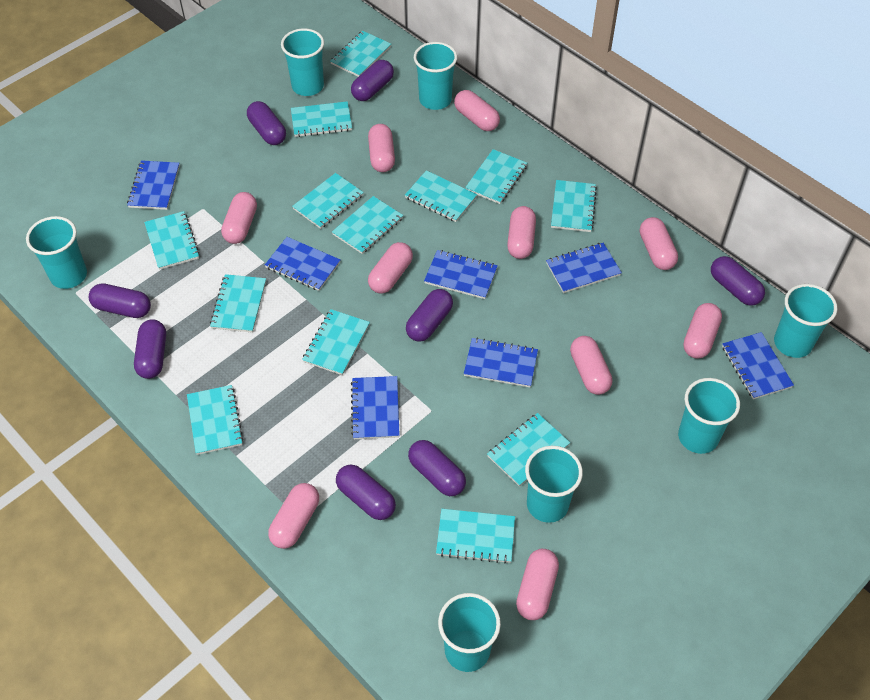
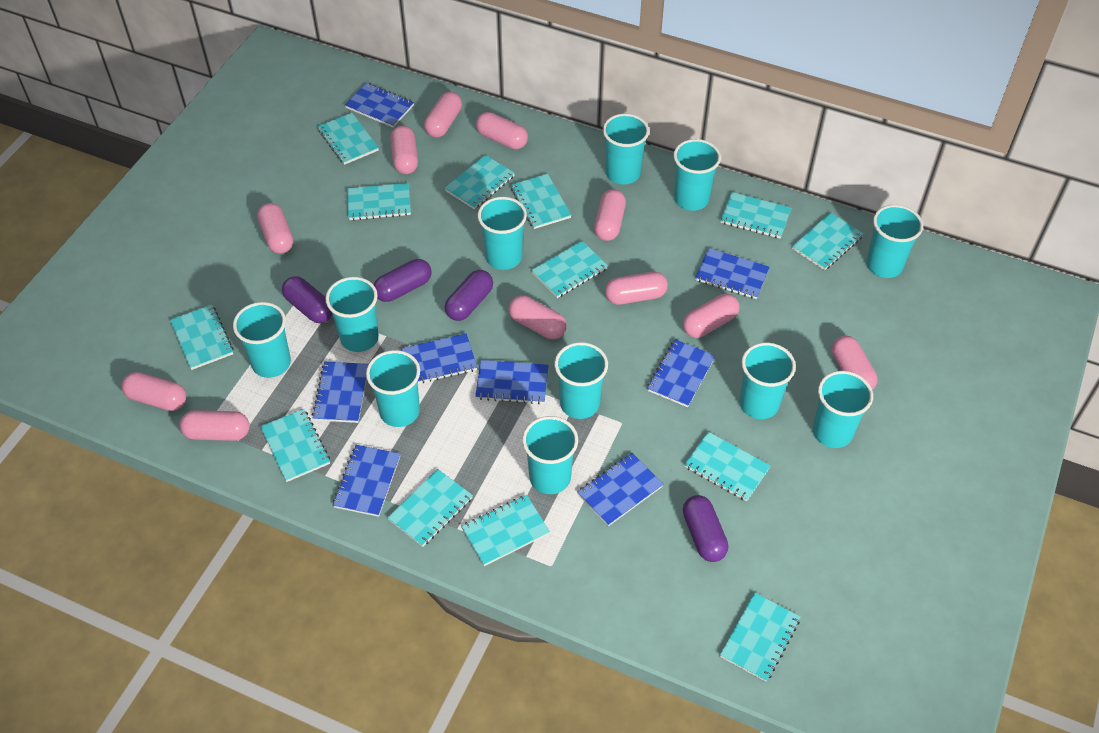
blue notebook: [127,160,180,210] [265,237,340,291] [351,376,400,439] [424,250,498,299] [464,337,538,387] [546,243,622,293] [722,332,794,399] = 7 -> [312,362,368,423] [333,445,400,517] [345,83,414,127] [401,333,477,384] [475,360,549,404] [577,453,664,526] [647,339,716,407] [695,248,770,299] = 8
pink capsule: [221,192,257,244] [268,483,319,549] [368,124,395,172] [368,242,413,293] [454,90,500,131] [507,206,536,259] [516,549,559,620] [570,336,612,395] [640,217,678,270] [683,303,722,359] = 10 -> [121,372,186,411] [180,410,250,441] [257,203,293,254] [390,126,418,174] [424,92,462,138] [476,112,528,149] [508,295,567,339] [594,189,626,241] [605,272,668,305] [683,294,740,338] [832,336,878,390] = 11
purple capsule: [89,283,151,318] [134,319,166,379] [247,101,286,145] [336,465,396,520] [351,60,394,101] [406,289,453,342] [408,440,466,496] [711,256,765,306] = 8 -> [282,276,333,323] [374,259,432,302] [445,270,493,321] [683,495,728,562] = 4
turquoise cup: [26,216,87,289] [281,28,324,96] [414,42,457,110] [438,593,501,672] [525,446,583,523] [678,378,740,454] [774,284,837,358] = 7 -> [233,302,291,378] [325,277,379,352] [366,350,420,427] [478,197,527,270] [522,416,578,494] [554,342,608,419] [603,114,649,184] [674,139,721,211] [739,343,796,419] [813,371,873,448] [866,205,923,278] = 11

